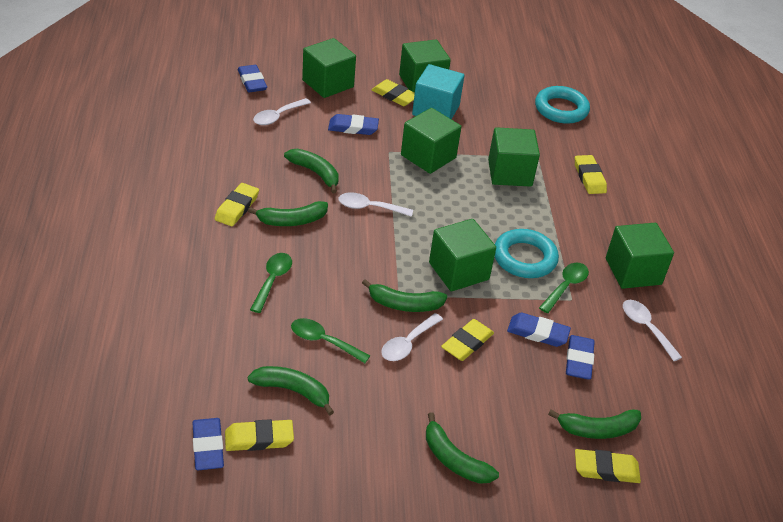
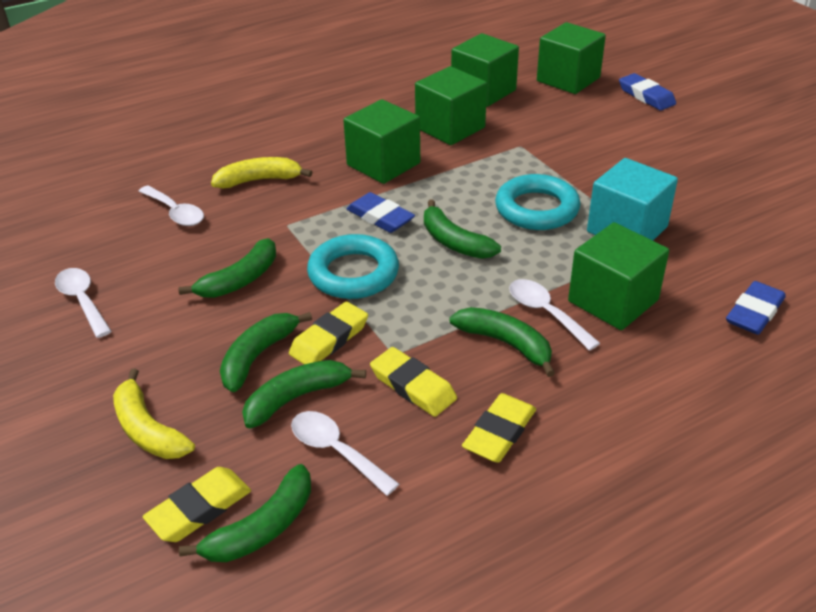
blue eraser: [192,418,224,470] [238,65,267,92] [328,114,379,135] [507,313,571,347] [566,335,595,380] = 5 -> [347,192,415,233] [619,73,676,111] [726,281,786,335] = 3
green cube: [302,38,356,98] [399,39,451,93] [401,108,461,174] [429,219,496,292] [488,127,540,187] [606,223,674,289] = 6 -> [343,99,420,184] [415,66,487,145] [451,33,519,107] [537,22,606,94] [568,222,669,330] = 5
green spoon: [250,253,292,313] [291,318,370,363] [539,263,589,313] = 3 -> none = 0
yellow banana: none = 0 -> [113,369,195,459] [211,157,312,188] = 2
yellow eraser: [215,183,259,226] [225,419,294,451] [372,79,415,106] [441,319,494,361] [575,155,607,194] [575,449,641,483] = 6 -> [143,467,251,542] [289,301,368,364] [370,347,457,417] [462,393,536,463] = 4

